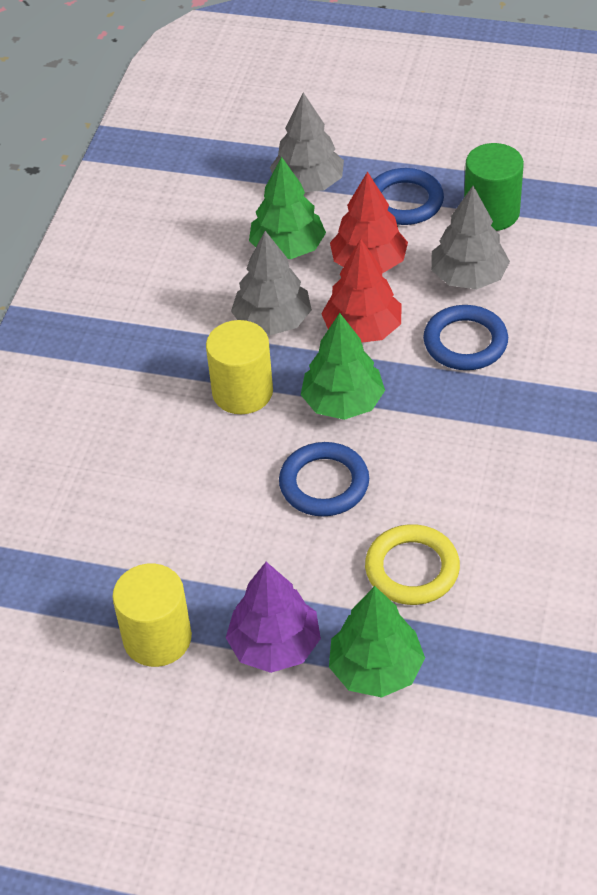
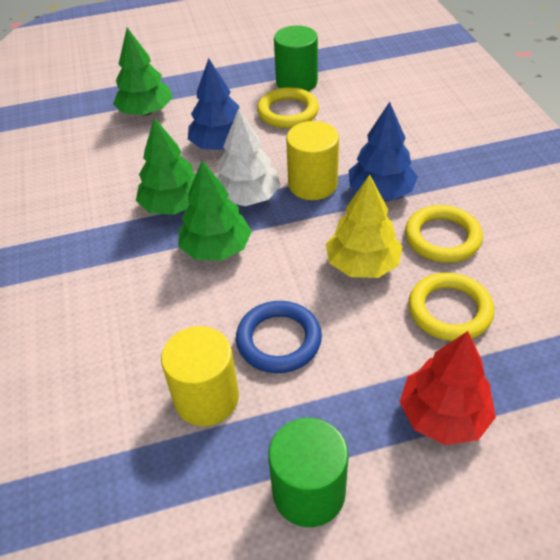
blue ring: [279,442,369,516] [373,168,444,225] [423,305,508,370] = 3 -> [236,301,322,373] = 1
blue tree: none = 0 -> [188,58,239,150] [349,102,418,200] = 2
green cylinder: [464,143,524,231] = 1 -> [268,418,349,527] [274,26,318,91] = 2
grey tree: [231,231,312,335] [270,93,344,192] [431,186,510,289] = 3 -> none = 0
purple tree: [226,562,321,673] = 1 -> none = 0
red tree: [321,239,402,343] [330,172,408,273] = 2 -> [400,331,496,445] = 1
white tree: none = 0 -> [216,108,281,206] = 1
yellow ring: [365,524,460,605] = 1 -> [257,87,319,128] [405,205,483,263] [408,273,494,341] = 3
yellow tree: none = 0 -> [326,175,403,278] = 1

